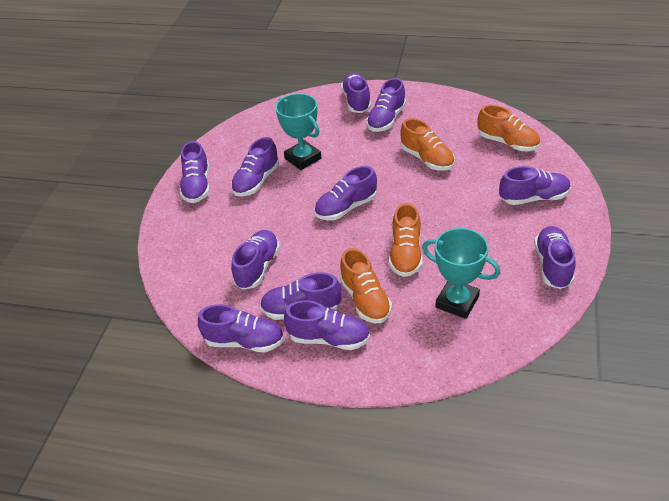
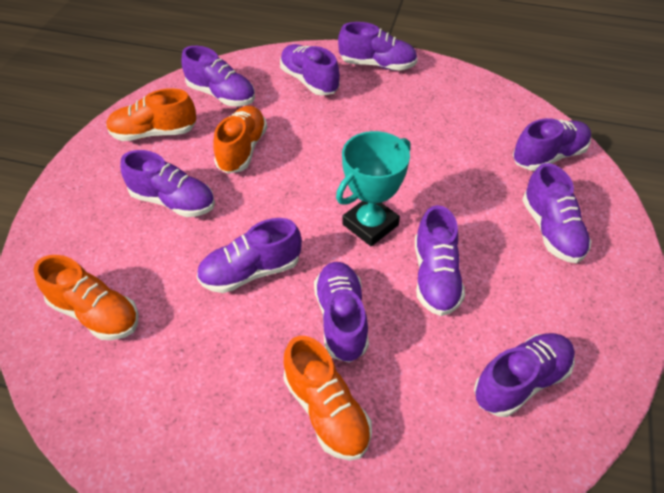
purple shoe: [179,141,210,203] [198,304,284,353] [231,137,279,196] [231,230,280,290] [260,272,342,320] [284,300,370,350] [314,166,377,220] [341,73,371,113] [366,78,406,132] [499,166,571,205] [534,226,576,289] = 11 -> [120,150,215,217] [181,46,255,106] [196,218,302,293] [280,44,340,96] [314,262,369,363] [338,22,417,70] [415,205,465,316] [474,333,575,417] [513,118,591,171] [522,163,592,263] = 10
turquoise trophy: [275,93,321,170] [422,228,500,319] = 2 -> [336,131,411,246] = 1

